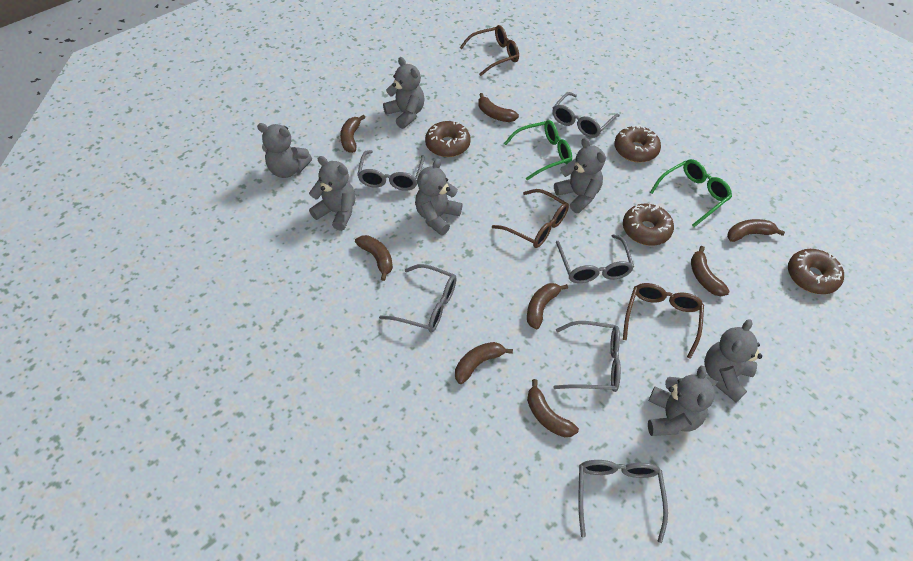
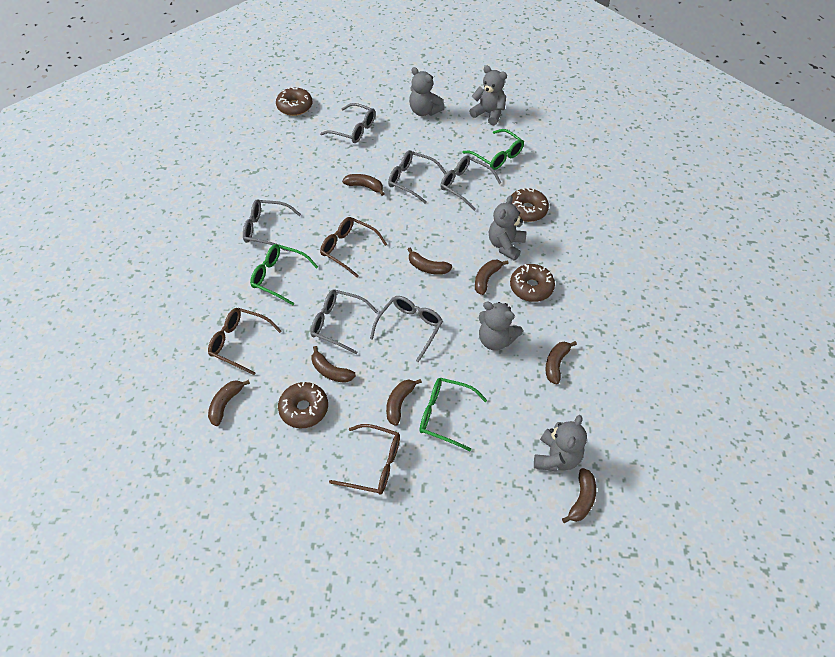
green glasses: [504,120,572,180] [650,159,732,227] = 2 -> [250,244,318,305] [419,378,487,451] [463,129,524,170] = 3
grey teddy bear: [257,123,312,178] [309,156,356,231] [383,57,425,129] [415,158,462,235] [554,138,606,213] [648,366,715,436] [704,319,762,402] = 7 -> [409,67,445,116] [469,66,507,125] [479,302,523,351] [489,195,526,261] [534,415,587,471] = 5

